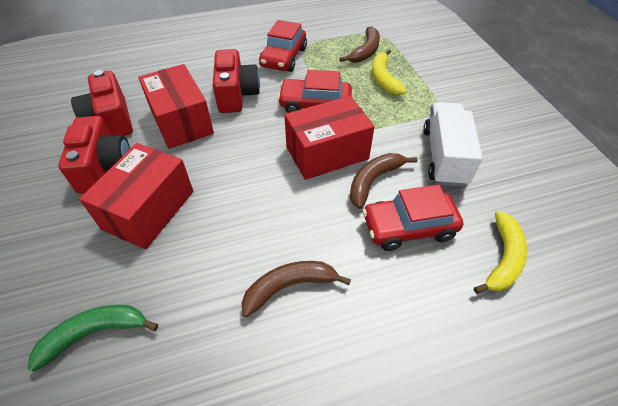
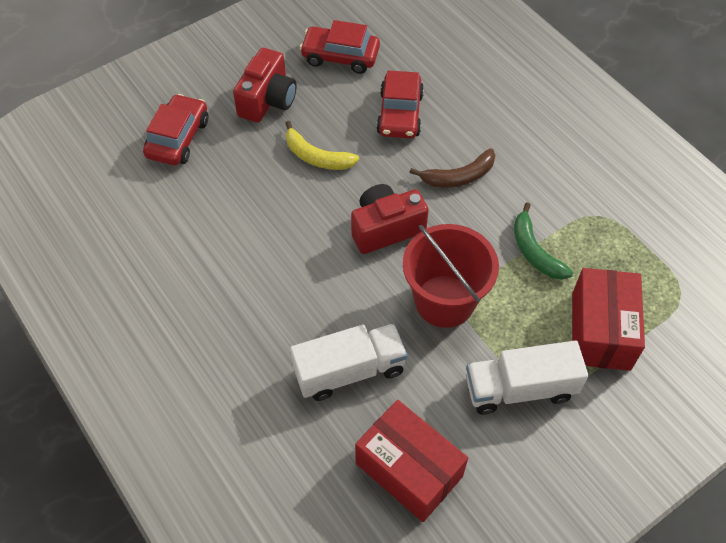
brown banana: [242,261,351,317] [339,26,380,62] [350,153,418,209] = 3 -> [409,148,495,188] = 1
red box: [79,143,193,249] [138,64,214,149] [285,96,375,180] = 3 -> [355,400,468,522] [572,268,645,371] = 2
red bucket: none = 0 -> [403,224,499,328] = 1
red camera: [58,116,130,194] [71,70,133,136] [213,49,260,113] = 3 -> [233,48,297,123] [351,184,429,254] = 2
white truck: [423,102,482,187] = 1 -> [290,324,407,401] [466,341,588,415] = 2
yellow banana: [372,49,407,95] [474,211,527,294] = 2 -> [285,121,359,170] = 1

